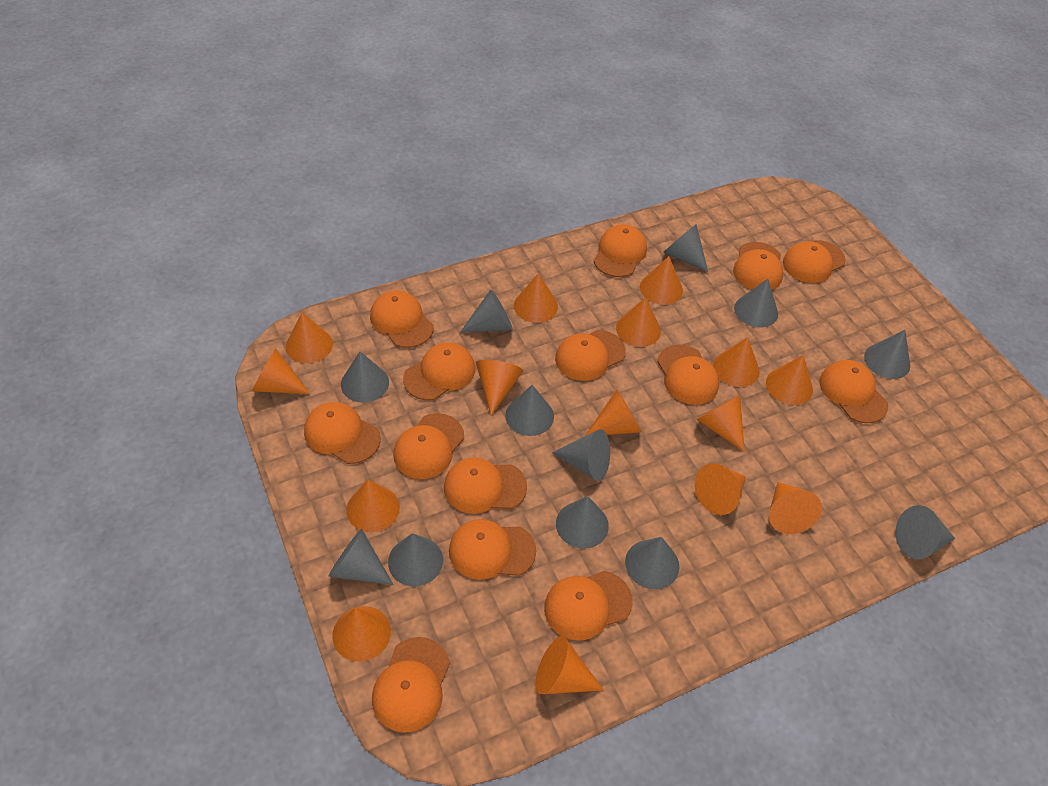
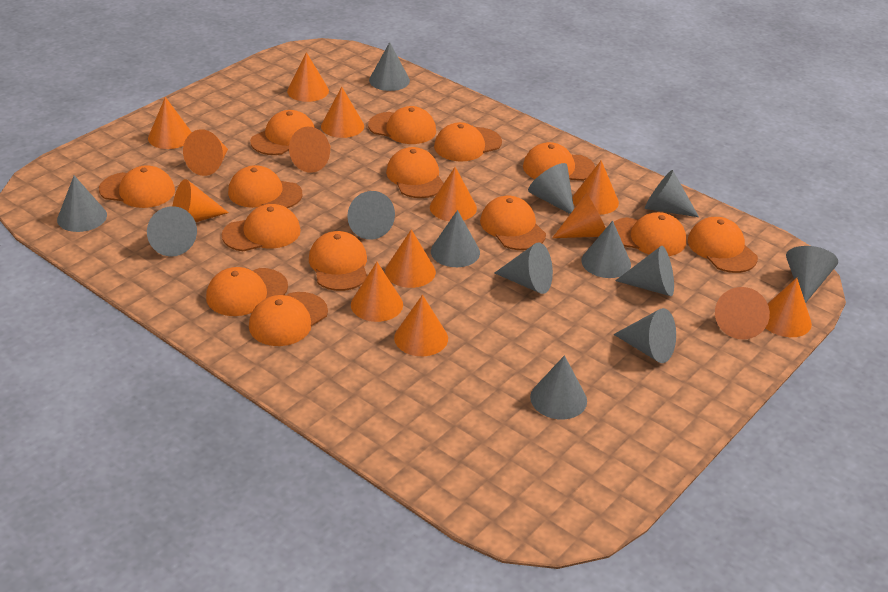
grey cone: [329,529,394,585] [341,351,389,403] [388,533,443,586] [460,290,513,333] [505,385,554,436] [552,429,610,481] [556,496,609,549] [625,537,679,589] [663,225,708,272] [734,279,778,328] [864,330,910,379] [895,505,955,559] = 12 -> [57,176,107,232] [147,206,197,257] [347,191,395,240] [369,42,410,91] [431,210,480,267] [495,242,553,294] [528,163,574,214] [530,355,587,419] [581,221,631,278] [613,308,676,363] [615,246,674,296] [645,170,699,217] [786,246,838,303] = 13
orange cone: [252,349,310,394] [286,313,333,363] [332,606,391,662] [346,479,400,532] [476,360,523,415] [514,273,558,323] [535,636,604,694] [585,390,642,436] [616,297,661,347] [640,256,683,305] [695,463,746,515] [696,395,745,452] [713,337,760,387] [766,355,813,405] [769,482,822,534] = 15 -> [148,97,192,149] [173,179,229,222] [183,129,228,176] [287,52,329,102] [289,127,330,173] [321,87,364,138] [351,262,403,322] [385,229,436,288] [394,295,448,356] [430,167,477,221] [552,193,606,238] [572,161,619,215] [715,287,770,339] [766,278,812,337] = 14

